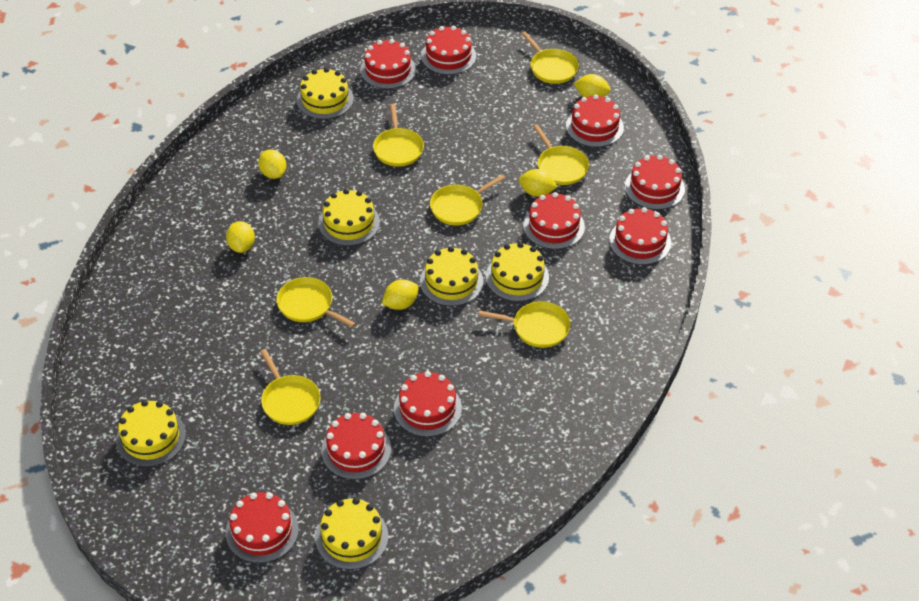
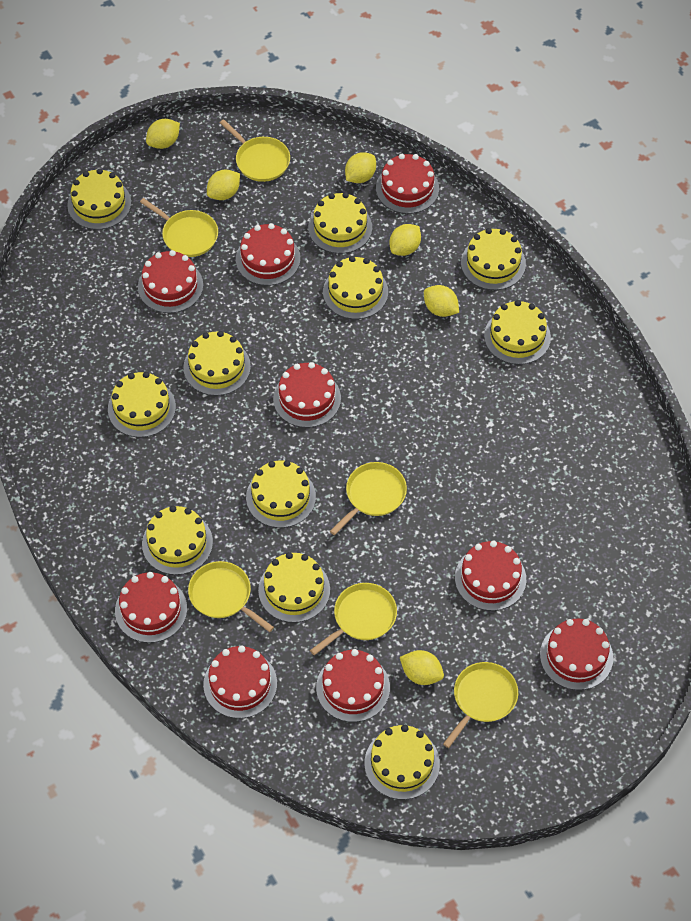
yellow cake: [116,400,186,467] [297,68,354,119] [315,498,388,570] [318,189,380,246] [420,246,483,306] [486,242,549,302] = 6 -> [67,168,131,230] [108,372,176,437] [142,506,213,575] [183,331,251,396] [246,460,316,528] [258,552,330,623] [308,192,372,254] [323,256,388,319] [364,725,440,800] [461,228,526,290] [484,300,551,365] = 11
yellow lemon: [226,221,255,253] [258,149,286,179] [382,280,419,310] [519,169,557,197] [574,74,611,97] = 5 -> [146,119,180,149] [207,170,240,200] [345,152,376,183] [389,224,421,256] [400,650,444,685] [424,285,459,317] = 6
yellow pan: [260,349,321,425] [276,277,356,328] [373,104,424,167] [430,174,505,225] [478,301,570,348] [521,31,579,84] [533,124,589,185] = 7 -> [140,198,218,257] [188,561,274,632] [220,119,290,182] [310,583,397,655] [330,462,407,535] [443,662,518,748] = 6

